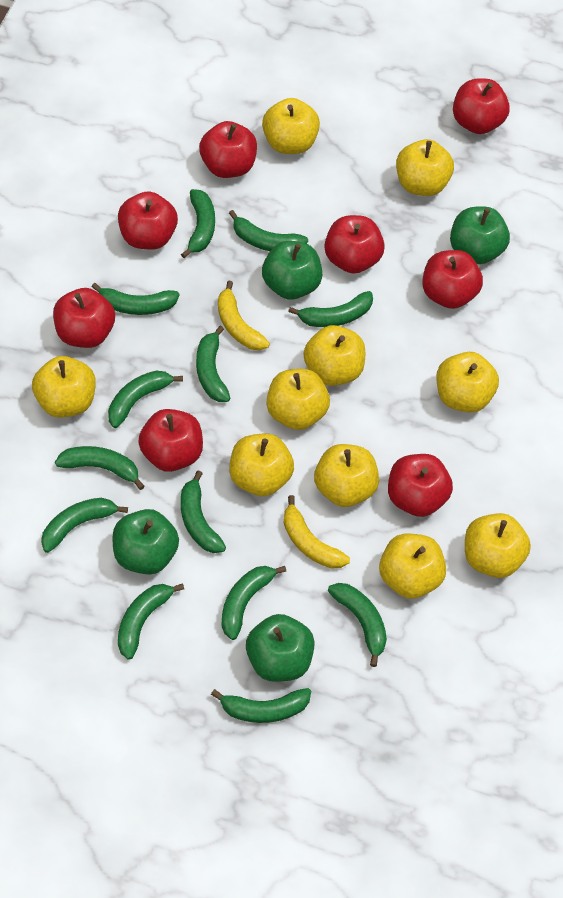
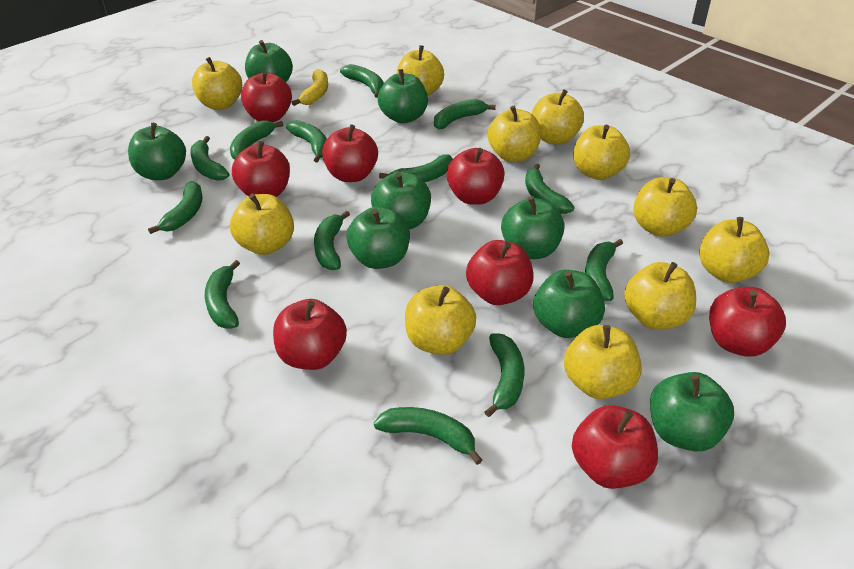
green apple: [113,509,179,575] [246,614,315,682] [262,241,322,300] [450,207,510,264] = 4 -> [128,123,186,180] [245,40,293,82] [347,207,410,269] [371,171,431,229] [378,69,428,123] [501,196,565,259] [533,270,605,338] [650,372,734,452] = 8
yellow apple: [32,356,96,418] [229,433,294,496] [262,98,320,154] [267,369,330,430] [304,325,365,386] [314,444,379,507] [379,534,446,599] [396,139,454,196] [436,352,499,413] [465,513,531,578] = 10 -> [192,57,242,110] [230,193,294,255] [396,45,444,96] [405,285,476,355] [488,106,541,162] [532,90,584,144] [564,325,642,399] [573,125,630,180] [624,262,696,329] [633,177,697,237] [699,217,769,283] = 11
yellow banana: [218,281,270,351] [284,495,350,569] = 2 -> [291,69,328,106] = 1

